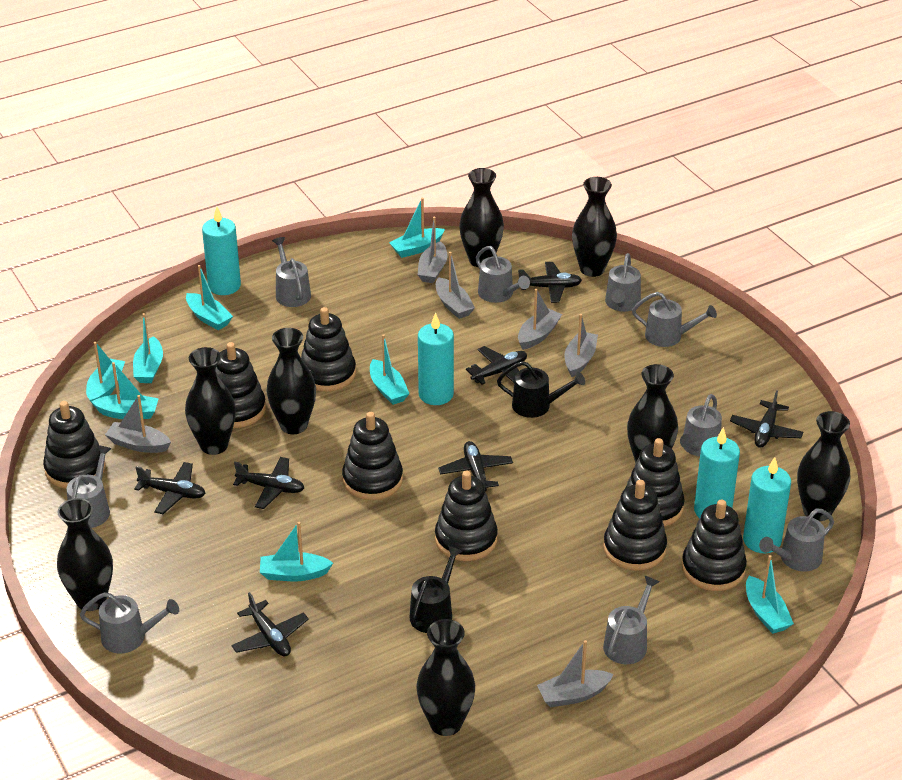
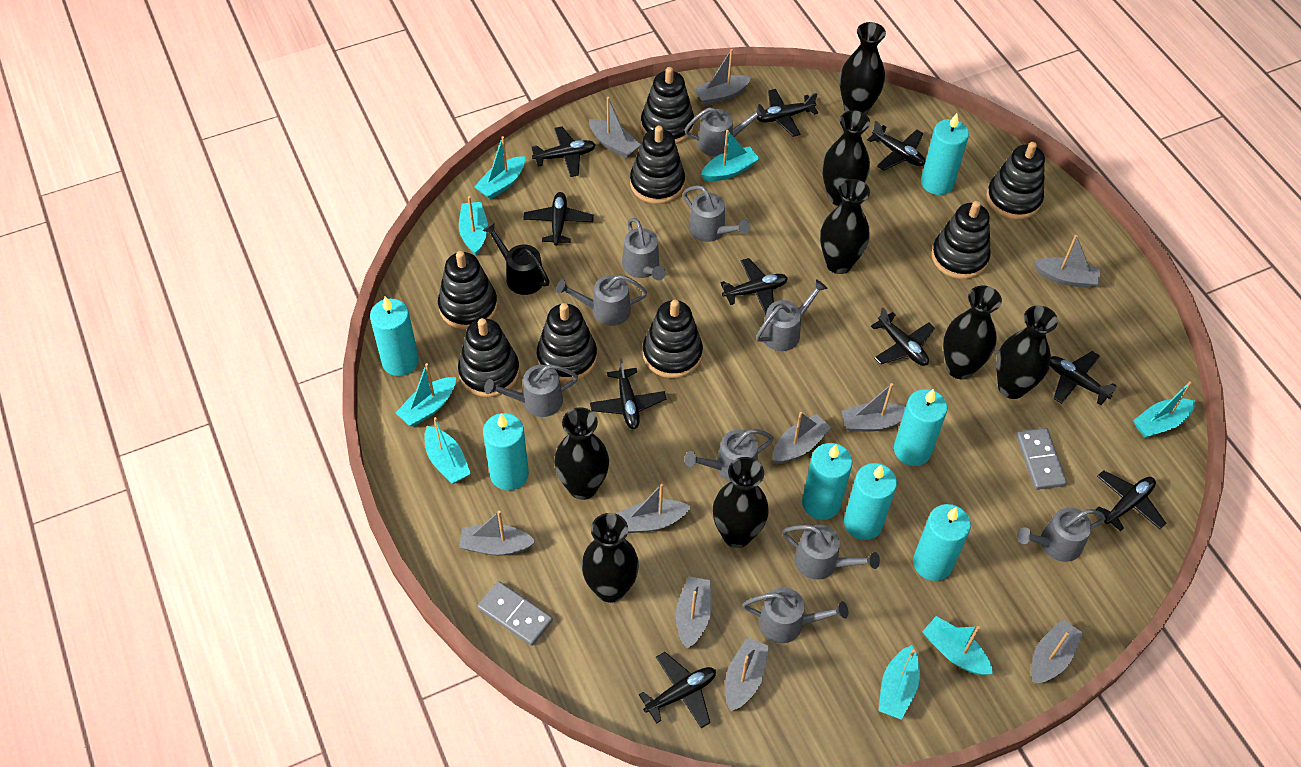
black plane: [134,462,206,514] [231,592,309,656] [233,457,304,509] [438,441,513,491] [466,346,527,385] [518,262,582,303] [730,390,803,448] = 7 -> [523,192,594,246] [531,126,596,177] [590,359,666,429] [639,652,716,728] [720,258,788,315] [757,89,818,137] [867,121,925,171] [871,307,935,366] [1050,351,1117,405] [1096,470,1166,531] = 10
black watering can: [410,546,463,633] [497,361,585,418] = 2 -> [483,223,549,295] = 1
grey boat: [105,395,171,453] [417,217,447,283] [436,252,475,319] [518,289,562,350] [537,640,614,707] [565,314,598,377] = 6 -> [459,511,536,556] [589,97,641,158] [617,484,691,533] [676,576,711,649] [694,49,752,105] [725,638,769,711] [773,412,831,464] [841,383,906,432] [1031,619,1083,684] [1034,235,1101,288] = 10
grey domino: none = 0 -> [477,581,553,646] [1016,428,1067,490] = 2
grey watering can: [67,445,112,528] [80,592,179,654] [272,237,311,307] [476,246,530,303] [603,576,660,664] [605,253,641,312] [632,292,717,347] [680,394,722,457] [759,509,834,571] = 9 -> [484,364,578,417] [556,275,647,326] [622,218,666,280] [683,185,750,242] [684,104,766,157] [684,429,774,482] [743,587,848,643] [756,279,828,351] [782,525,880,580] [1017,507,1106,562] = 10
turquoise candle: [202,206,241,295] [418,313,454,405] [694,427,740,518] [743,457,791,553] = 4 -> [370,296,419,376] [483,413,529,491] [802,443,853,520] [844,463,897,540] [894,389,948,466] [913,504,971,581] [921,113,969,195] = 7

